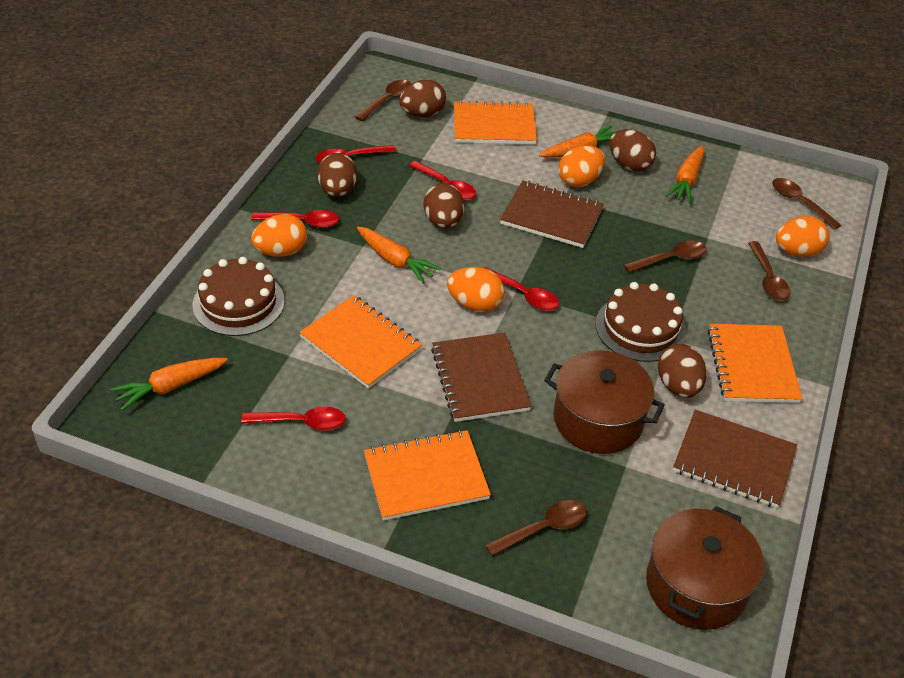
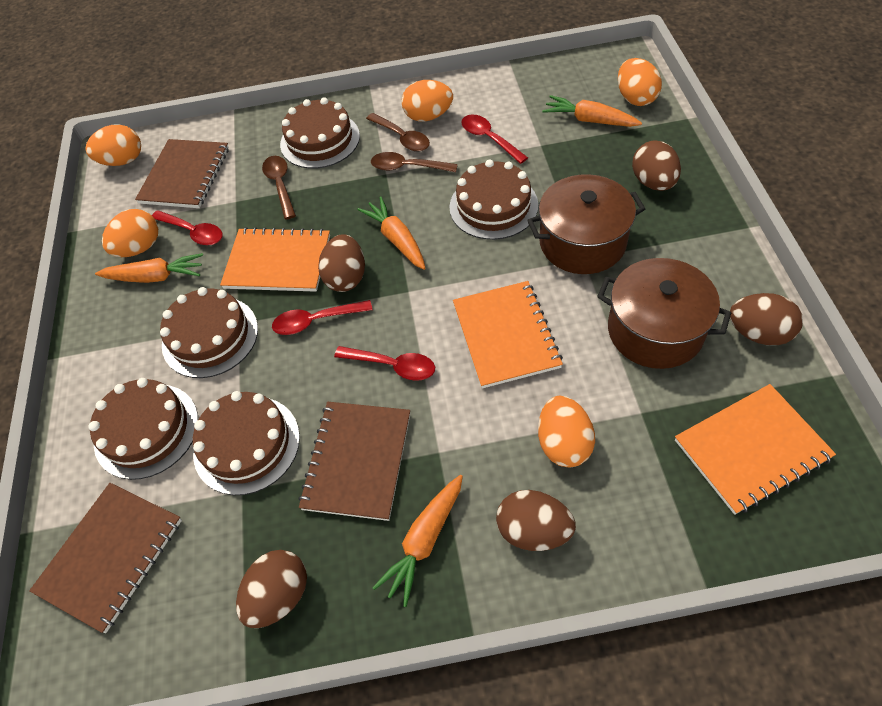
brown cake: [193,257,285,336] [595,282,687,362] = 2 -> [88,378,198,480] [160,287,258,378] [193,391,300,495] [280,97,360,169] [449,159,538,240] = 5
brown spoon: [355,80,411,121] [485,500,587,556] [624,240,707,273] [748,241,790,301] [772,178,841,230] = 5 -> [262,156,296,219] [366,113,430,152] [371,152,458,172] = 3
orange egg: [251,214,307,257] [447,267,505,312] [558,145,605,187] [776,216,830,257] = 4 -> [85,125,141,166] [102,209,158,257] [401,80,453,122] [538,396,595,467] [618,58,662,106] = 5
orange notebook: [299,295,422,389] [364,430,491,521] [454,100,537,144] [708,324,802,403] = 4 -> [220,227,330,292] [453,281,563,388] [675,384,836,515] = 3
red spoon: [241,407,346,431] [251,210,339,228] [315,145,396,163] [409,161,476,200] [483,267,559,311] = 5 -> [152,210,223,245] [272,300,372,335] [334,346,435,381] [461,114,528,164] = 4

